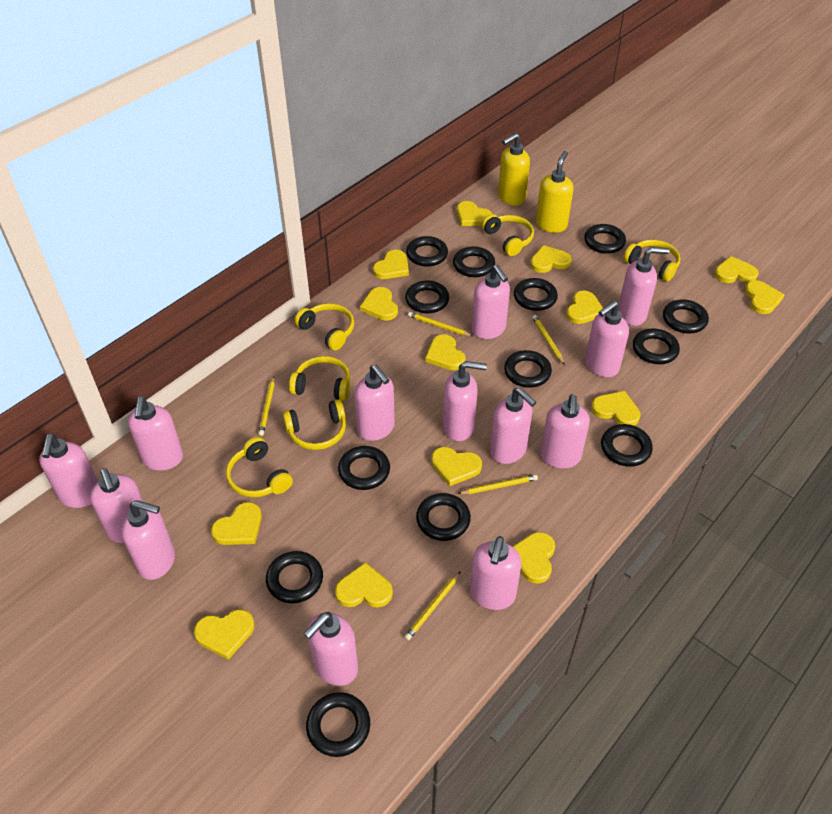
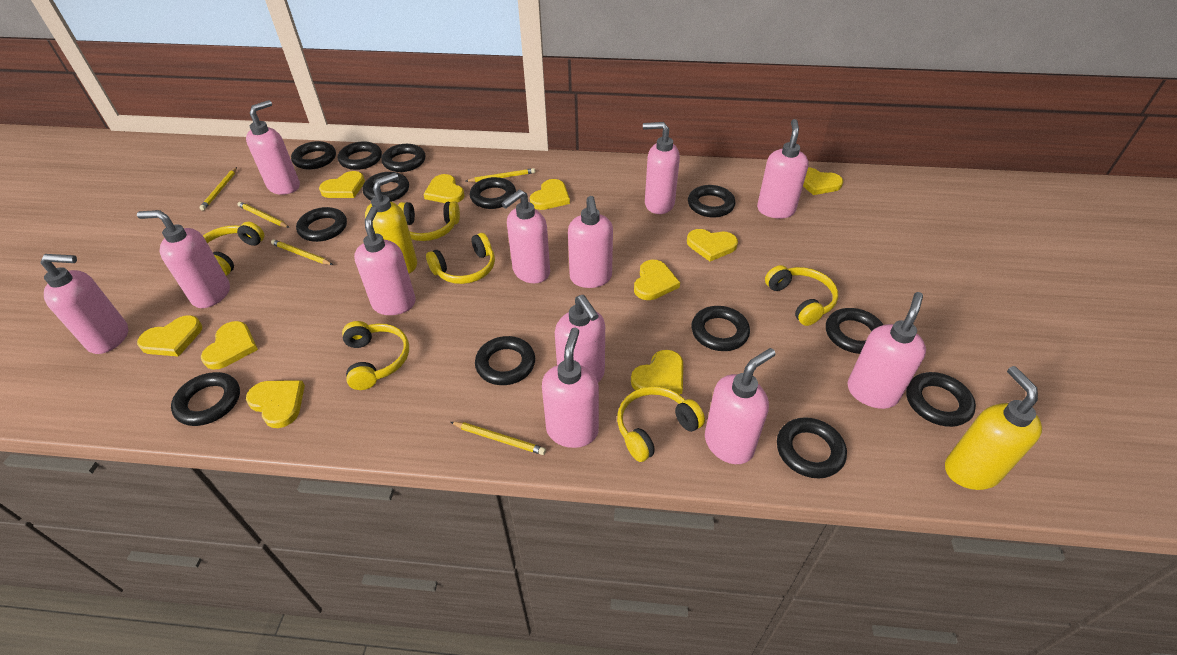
pink soap dispenser: [39,434,98,508] [90,468,143,543] [121,500,175,580] [128,396,183,471] [304,612,358,686] [354,365,395,441] [443,361,487,441] [470,536,522,610] [471,265,510,339] [490,387,536,464] [540,394,590,468] [585,301,629,377] [618,247,670,326] = 13 -> [41,254,128,354] [137,210,230,308] [246,100,300,195] [354,206,416,315] [501,190,550,283] [542,328,599,448] [555,295,605,383] [568,196,613,288] [643,122,680,214] [705,348,775,464] [757,119,809,219] [847,292,926,409] = 12
yellow heart: [194,609,255,660] [211,502,262,545] [335,562,393,608] [360,287,398,321] [373,250,409,279] [425,334,466,370] [431,447,482,486] [457,201,492,226] [512,532,555,584] [530,245,572,273] [566,291,603,324] [591,391,641,426] [714,256,759,283] [745,280,784,314] = 14 -> [137,316,202,357] [201,321,258,370] [246,380,305,428] [319,171,365,198] [423,174,465,203] [530,179,570,210] [631,350,683,394] [634,260,680,300] [687,229,738,261] [803,167,843,195] = 10

